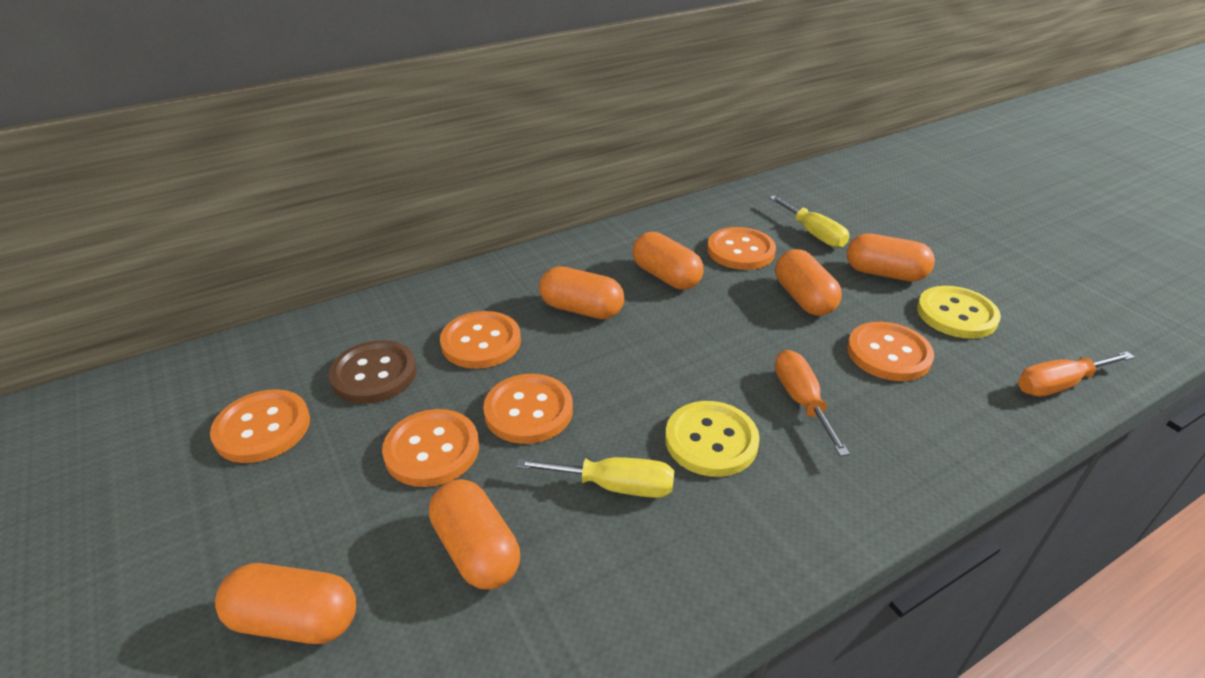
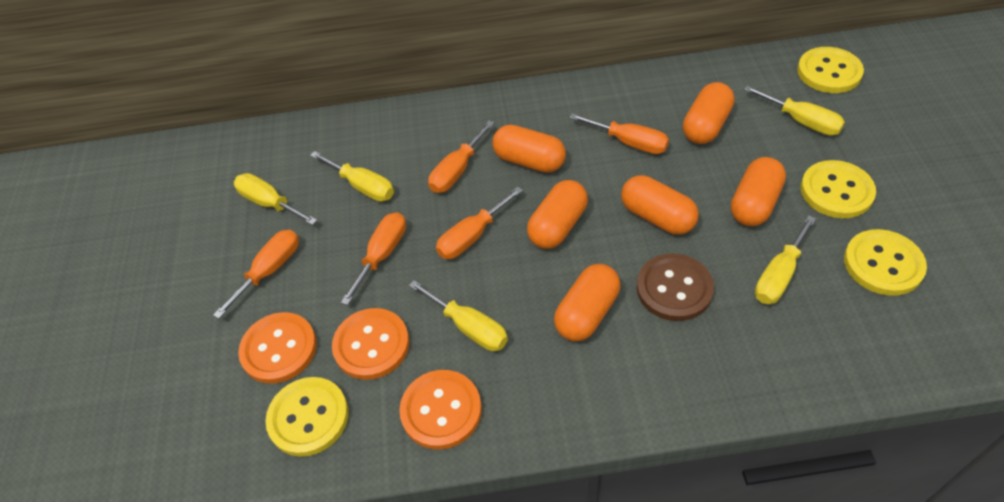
orange button: [210,389,310,463] [382,409,479,487] [440,311,521,369] [483,374,573,444] [707,227,776,270] [847,322,934,381] = 6 -> [238,312,317,384] [332,308,409,380] [399,370,482,449] = 3
orange screwdriver: [775,350,850,456] [1018,352,1135,396] = 2 -> [213,230,299,319] [341,212,406,305] [428,120,495,193] [436,186,523,259] [569,113,669,154] = 5
yellow button: [665,401,760,477] [917,286,1001,339] = 2 -> [265,377,349,457] [797,47,864,93] [801,160,876,218] [844,229,927,296] = 4
yellow screwdriver: [516,457,674,498] [769,196,849,248] = 2 -> [234,173,317,225] [310,151,394,202] [409,280,508,351] [744,86,845,136] [755,216,816,304] = 5

